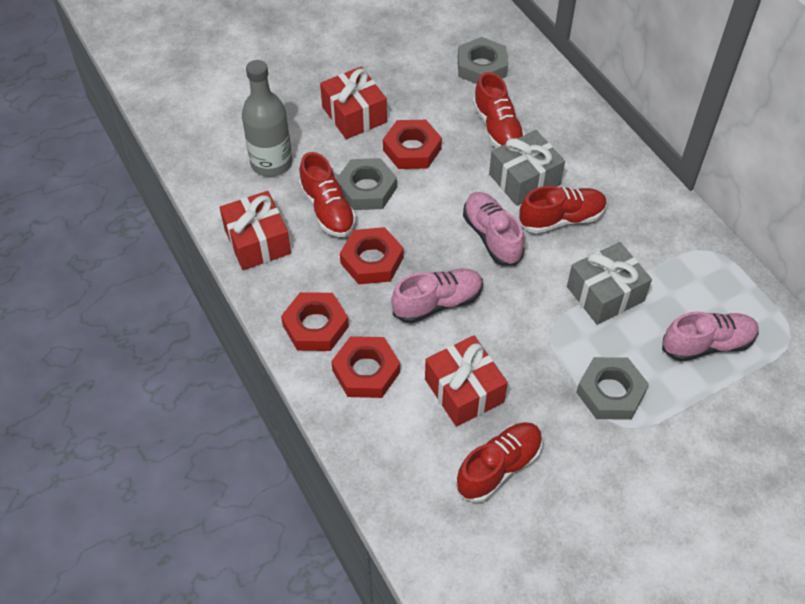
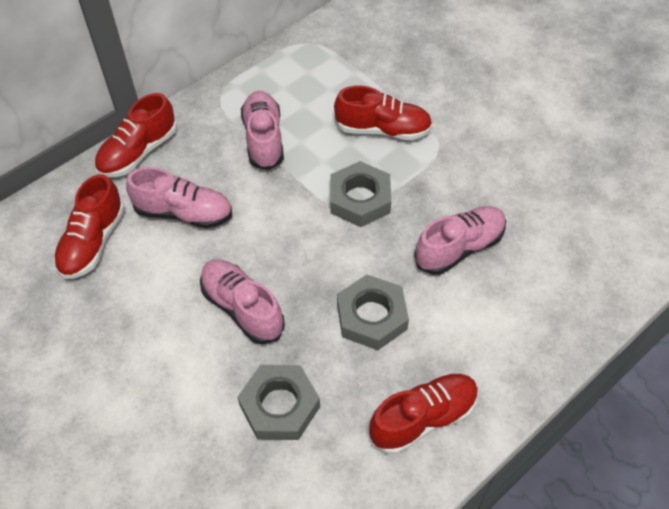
grey bottle: [242,60,292,177] = 1 -> none = 0
grey gift: [489,130,565,206] [567,242,652,325] = 2 -> none = 0
pink shoe: [391,269,483,324] [463,192,524,266] [662,312,759,362] = 3 -> [126,167,232,228] [200,259,285,344] [241,91,284,170] [414,206,506,275] = 4
red gift: [220,191,291,270] [320,67,387,139] [425,335,508,427] = 3 -> none = 0
red nut: [281,292,349,351] [331,336,400,398] [340,227,403,284] [383,120,442,169] = 4 -> none = 0

